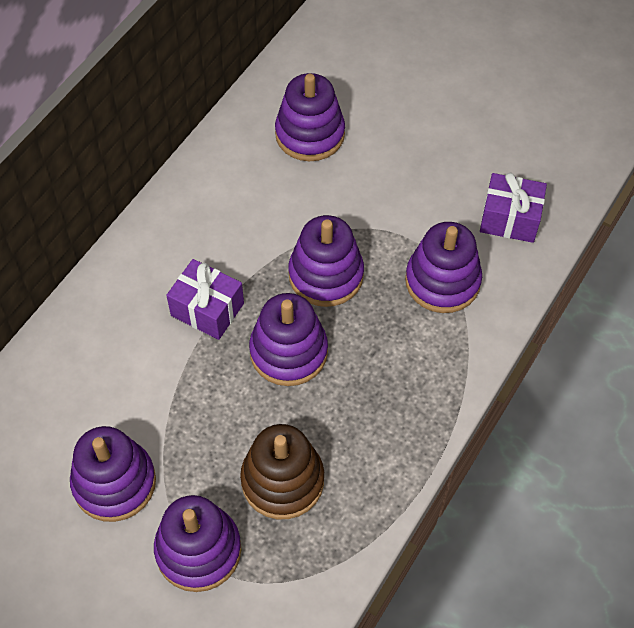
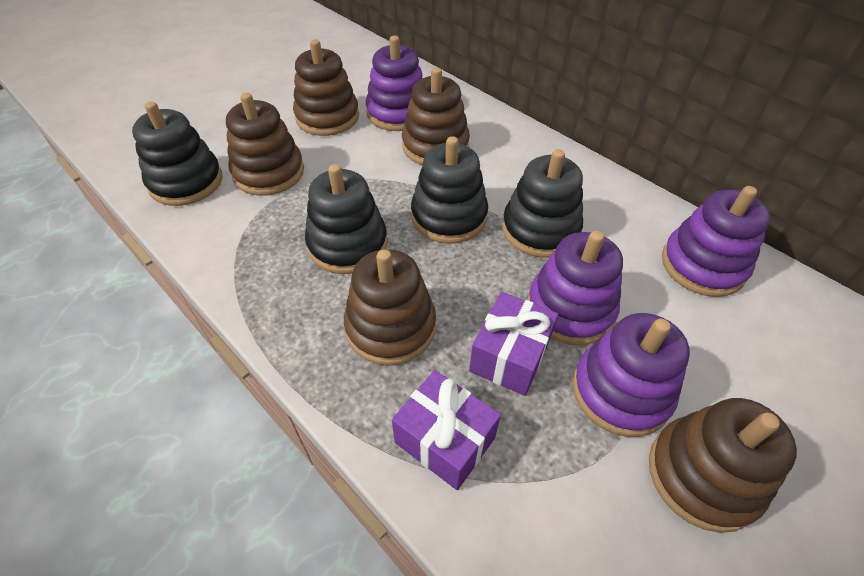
black stacking toy: none = 0 -> [132,102,222,206] [305,164,388,274] [411,136,488,244] [502,149,583,258] = 4
brown stacking toy: [240,424,324,519] = 1 -> [226,93,304,196] [293,39,359,136] [344,249,436,366] [402,67,470,165] [649,398,797,533] = 5
purple stacking toy: [70,426,156,522] [154,495,241,592] [249,293,328,386] [275,73,345,161] [288,215,364,307] [405,222,482,313] = 6 -> [366,36,423,131] [528,231,623,345] [572,313,690,437] [662,186,770,297] = 4

